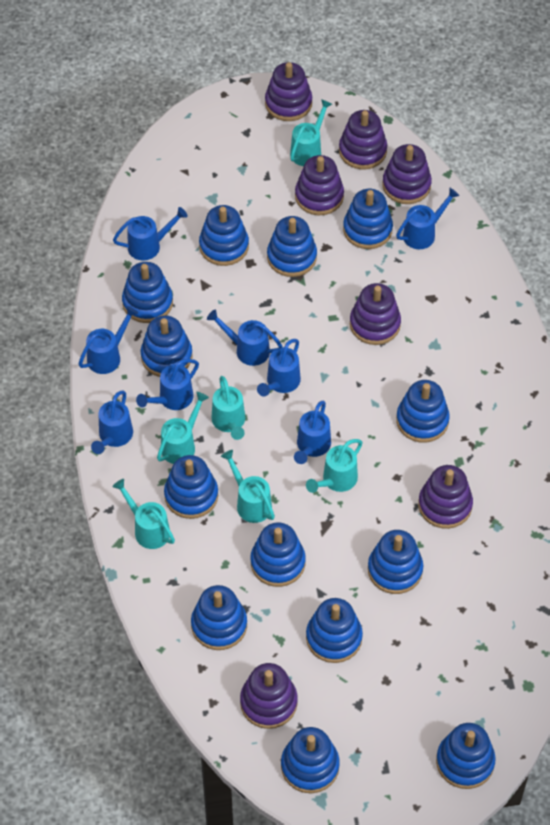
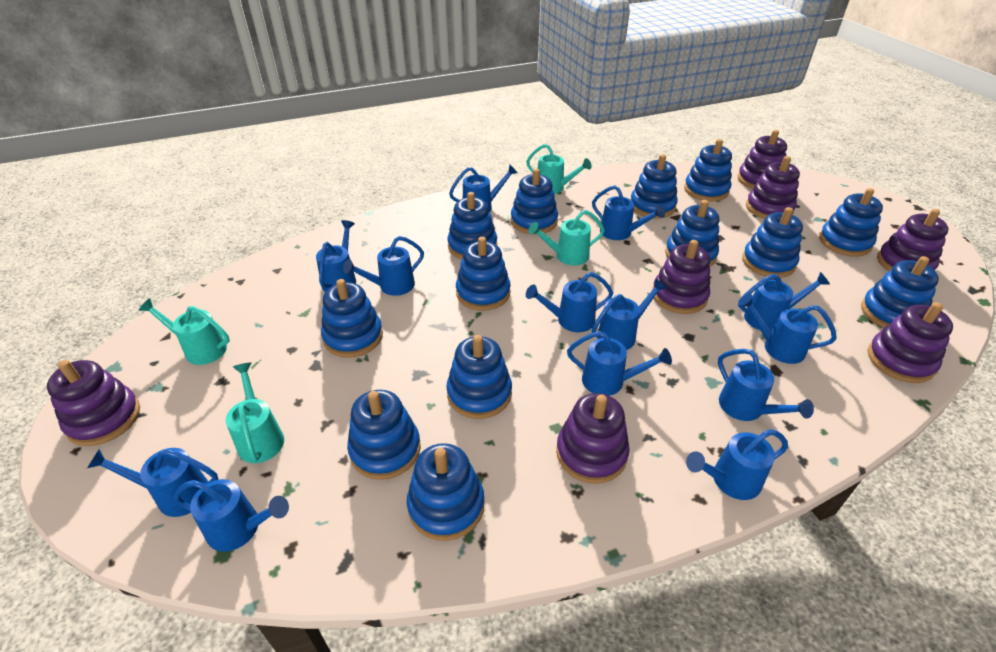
blue watering can: [79,306,138,374] [91,390,133,454] [113,207,188,260] [136,359,199,410] [207,309,283,366] [257,339,301,396] [294,401,331,464] [396,188,460,249] = 8 -> [87,448,218,517] [174,479,289,552] [316,220,356,292] [343,236,424,296] [449,165,518,212] [526,272,613,332] [567,331,672,396] [592,185,665,240] [592,278,667,350] [686,429,788,500] [718,349,814,421] [738,272,830,330] [738,294,837,364] = 13
turquoise watering can: [112,479,175,549] [157,392,209,464] [211,376,245,440] [221,450,275,523] [290,99,332,166] [306,439,363,493] = 6 -> [139,298,230,365] [226,363,284,463] [526,144,592,194] [528,210,605,265] = 4

